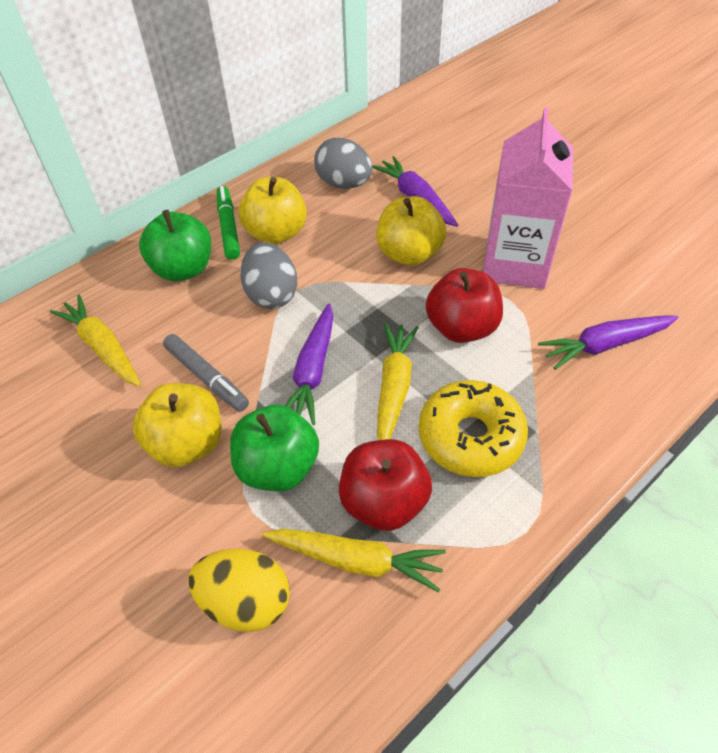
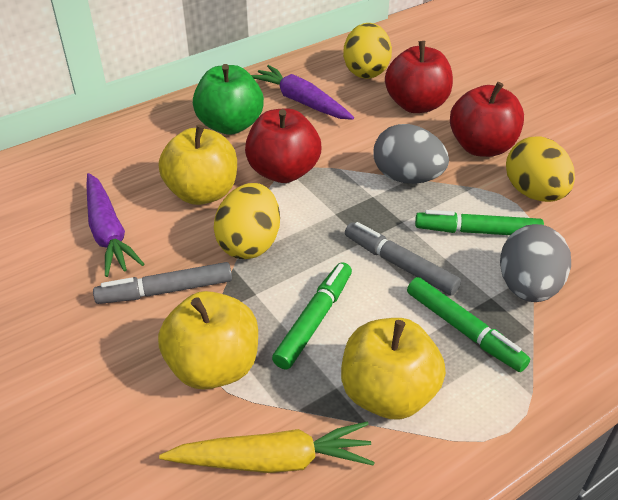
green apple: [139,210,211,281] [230,405,319,492] = 2 -> [193,64,264,135] = 1
green marker: [217,186,240,260] = 1 -> [272,262,352,369] [407,277,530,372] [415,210,544,235] = 3
grey marker: [163,334,249,412] = 1 -> [93,262,232,304] [345,222,461,296] = 2
pink carton: [483,107,573,289] = 1 -> none = 0
purple carrot: [285,304,333,425] [372,156,458,227] [538,316,679,370] = 3 -> [87,173,145,277] [251,65,354,120] = 2
red apple: [339,439,432,531] [426,268,503,343] = 2 -> [245,108,321,183] [385,41,453,113] [450,82,524,157] = 3
yellow carrot: [50,295,141,386] [262,529,446,592] [377,323,419,440] = 3 -> [159,421,375,473] = 1
yellow donut: [419,380,528,477] = 1 -> none = 0
yellow egg: [188,549,290,632] = 1 -> [214,183,280,259] [343,23,392,79] [506,136,575,202] = 3

